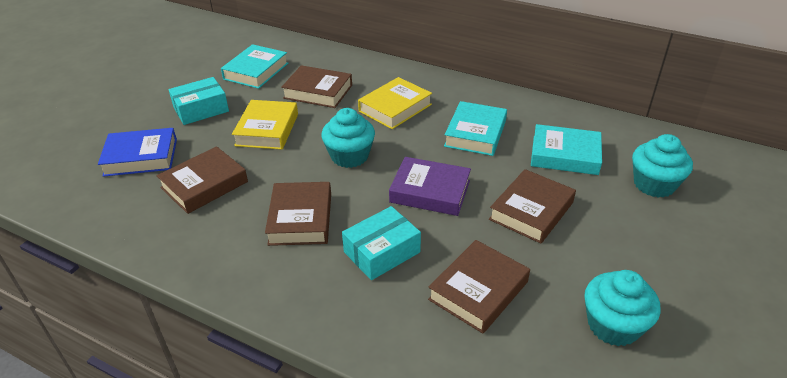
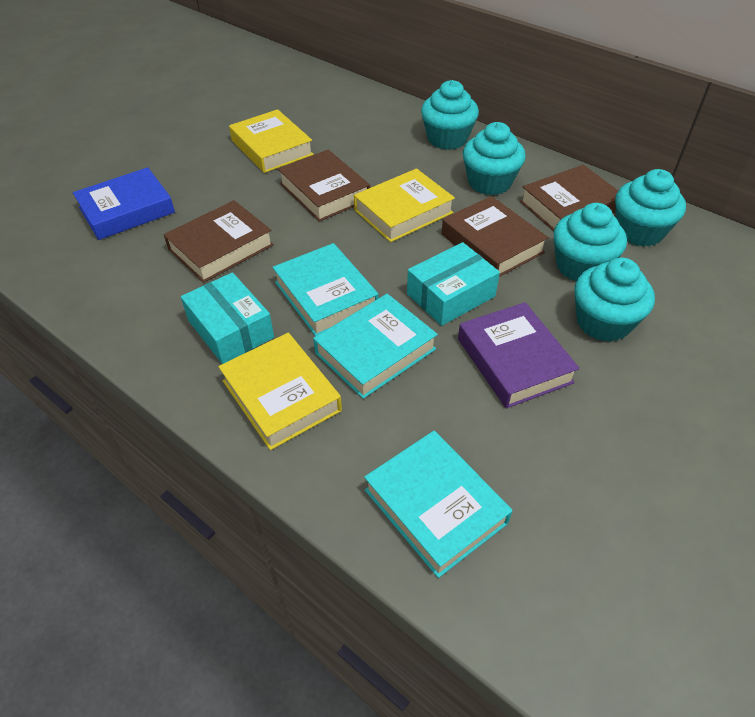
brown book: [157,146,248,214] [265,182,331,246] [281,65,352,108] [428,240,530,334] [489,169,576,244] = 5 -> [164,200,274,283] [278,150,370,222] [441,196,549,277] [520,165,618,231] = 4
turquoise cupcake: [321,108,375,168] [584,270,660,346] [632,134,693,198] = 3 -> [421,80,479,150] [463,122,526,195] [554,203,627,282] [574,258,655,342] [615,169,686,247] = 5
yellow book: [232,100,298,150] [358,77,432,129] = 2 -> [218,333,342,450] [229,109,314,173] [354,169,455,242] = 3

